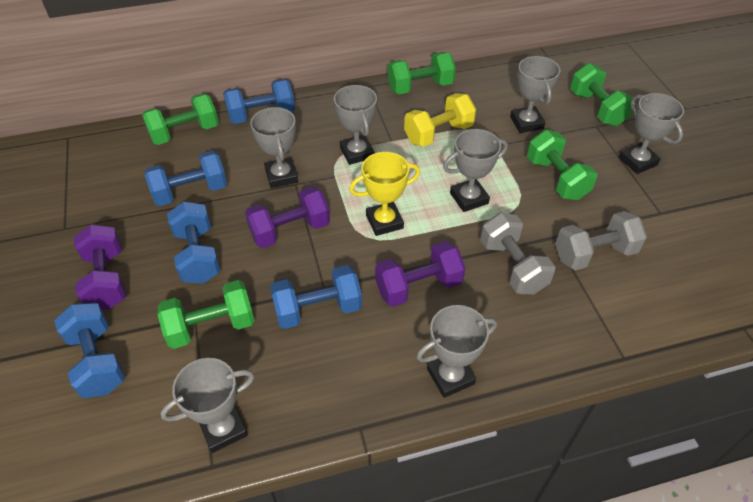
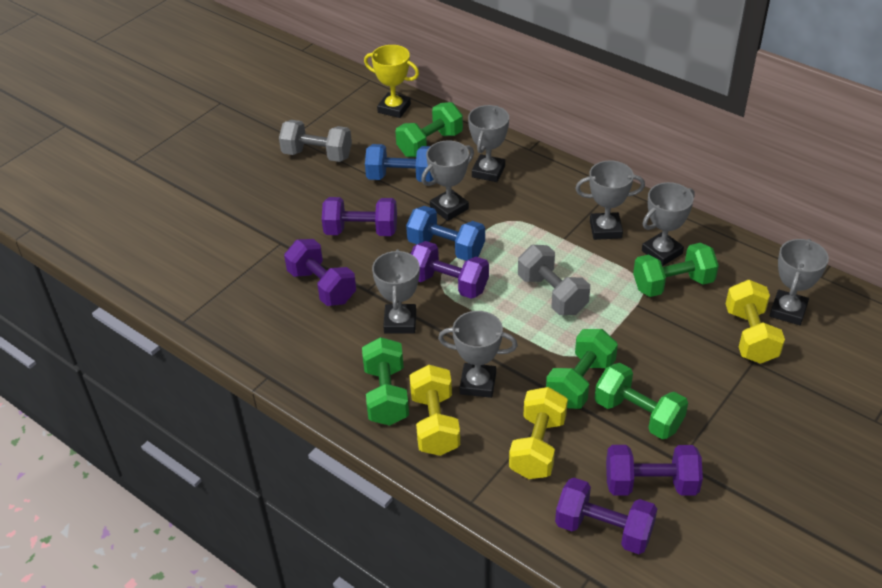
blue dumbbell: [54,303,125,398] [144,151,227,206] [167,201,220,284] [223,79,295,124] [270,265,362,329] = 5 -> [365,144,434,182] [406,206,485,261] = 2
purple dumbbell: [74,224,126,310] [245,186,330,248] [375,241,465,307] = 3 -> [284,239,356,306] [322,197,397,236] [411,241,489,299] [555,478,657,554] [606,445,703,496] = 5
yellow dumbbell: [404,93,476,147] = 1 -> [409,365,460,456] [509,387,568,479] [726,280,785,364] = 3

